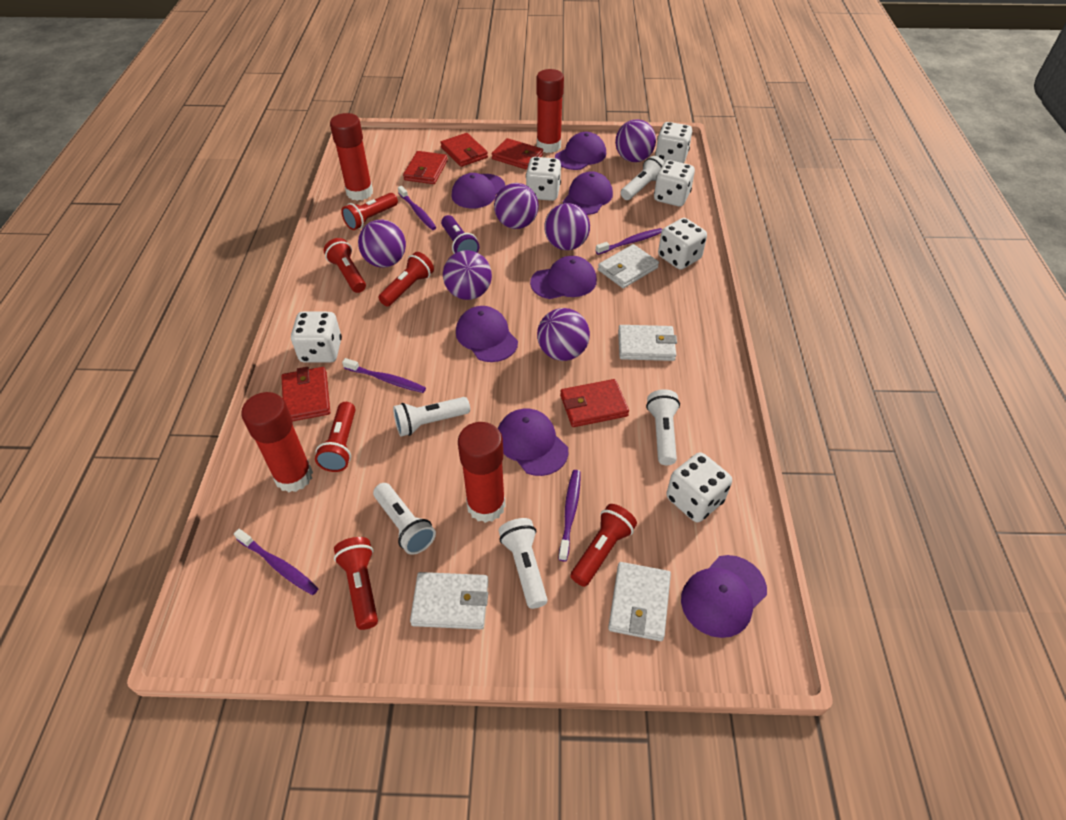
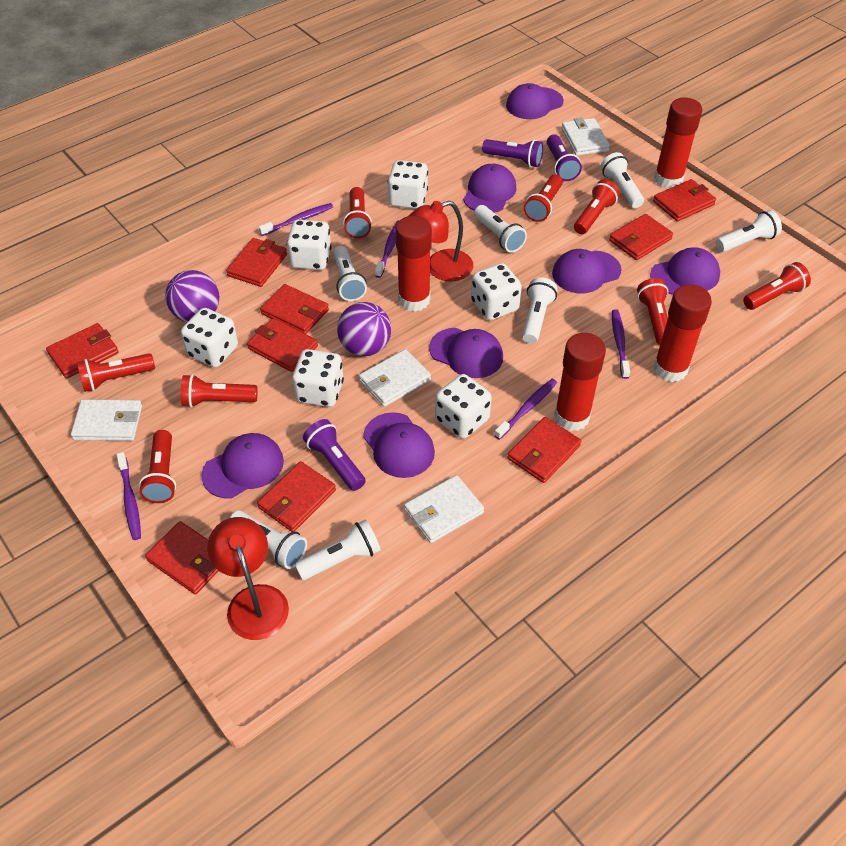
purple ball: [358,220,406,268] [443,250,492,300] [494,183,538,229] [537,308,590,361] [544,203,590,250] [615,119,656,162] = 6 -> [165,270,219,322] [337,302,391,356] = 2
purple flashlight: [441,215,479,254] = 1 -> [303,419,366,491] [482,139,543,167] [547,134,582,181] = 3
red flashlight: [315,402,356,472] [324,238,366,293] [334,537,378,630] [341,193,398,230] [378,252,434,307] [571,504,637,587] = 6 -> [77,354,155,392] [139,430,176,503] [181,374,258,408] [343,187,372,238] [524,174,563,222] [574,180,620,234] [637,278,668,345] [743,262,811,310] = 8
red lamp: none = 0 -> [207,517,289,640] [409,201,473,281] = 2
red wallet: [282,367,330,421] [403,151,448,184] [440,133,488,167] [492,138,543,170] [560,379,629,427] = 5 -> [46,323,119,379] [145,521,218,595] [226,238,287,287] [247,318,318,372] [257,461,336,532] [260,284,329,334] [507,417,581,483] [609,214,673,260] [653,179,716,222] = 9
white flashlight: [373,483,436,555] [393,397,470,436] [498,518,548,609] [621,156,664,200] [646,389,680,465] = 5 -> [230,510,307,569] [295,519,381,580] [333,246,367,301] [474,205,527,253] [522,277,557,344] [600,152,644,208] [716,210,782,252] = 7

